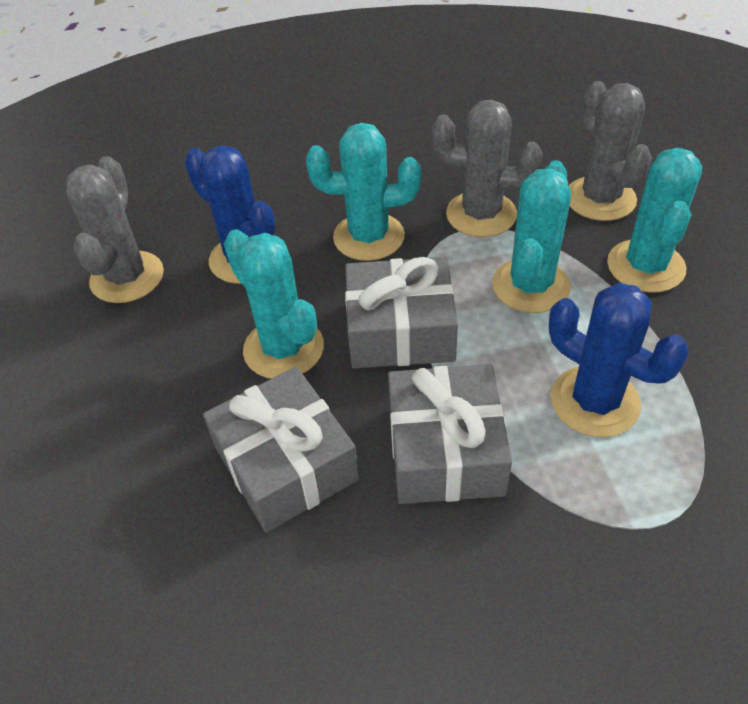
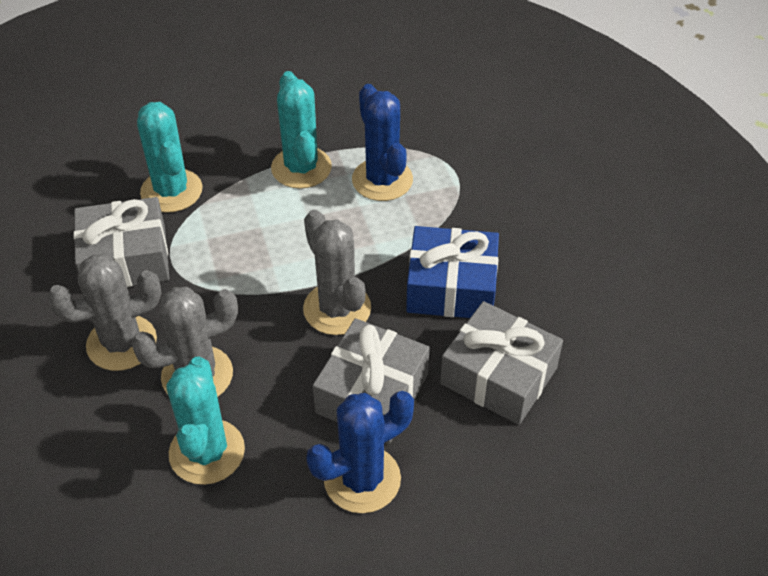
blue gift: none = 0 -> [406,226,499,318] = 1
turquoise cactus: [224,229,324,379] [306,123,421,261] [492,160,571,313] [607,148,702,293] = 4 -> [137,102,203,213] [166,357,245,485] [271,71,332,189] = 3

